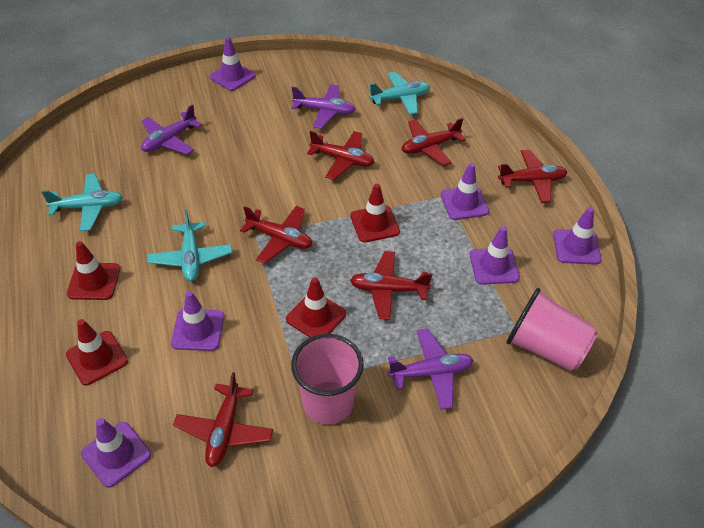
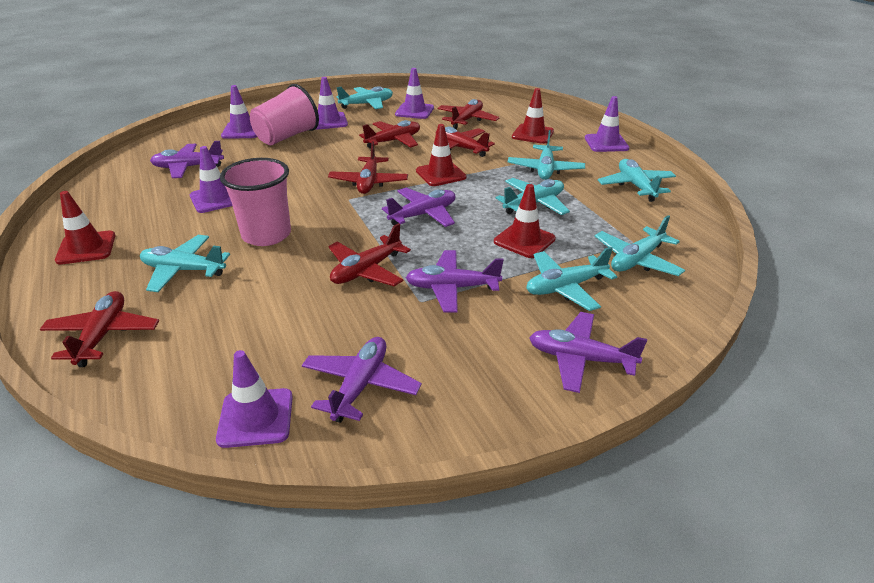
purple plane: [141,104,202,155] [291,84,356,129] [388,328,474,410] = 3 -> [150,141,224,178] [302,337,422,423] [382,188,456,227] [406,250,504,313] [529,312,647,393] = 5
turquoise plane: [42,174,123,231] [147,210,232,281] [368,72,430,115] = 3 -> [140,235,230,292] [337,86,393,109] [496,178,570,215] [508,130,585,180] [526,247,617,311] [595,215,685,276] [598,159,676,202] = 7

